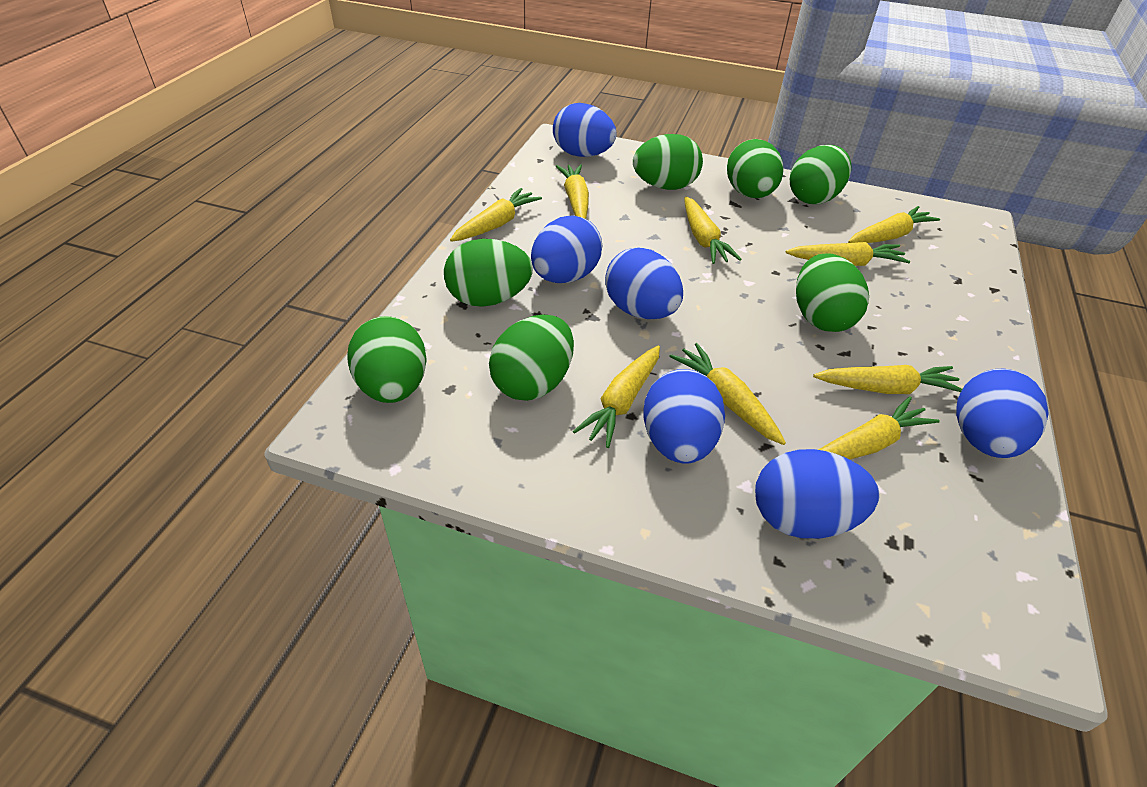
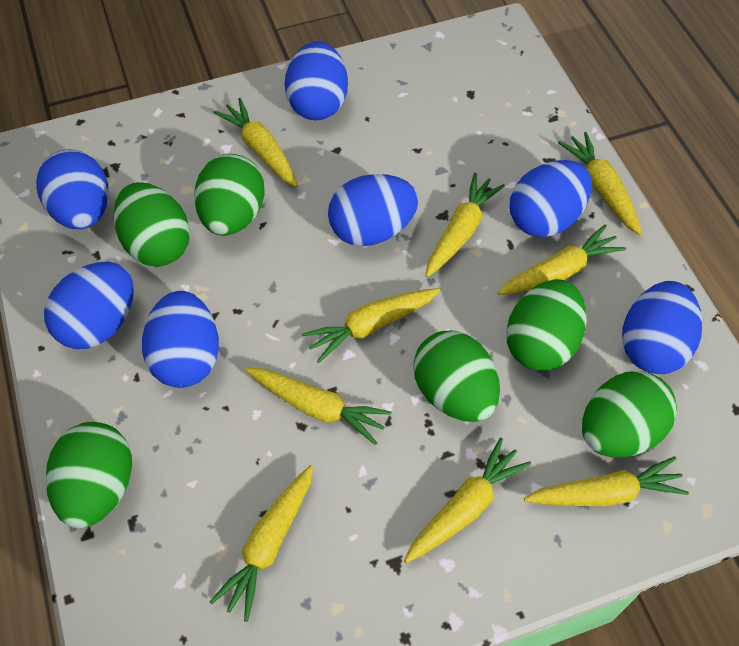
blue egg: [531,215,602,283] [553,103,617,157] [605,247,683,319] [643,369,725,464] [755,449,879,538] [956,369,1049,458] = 6 -> [36,149,108,229] [44,262,133,349] [142,291,219,388] [284,41,348,120] [328,174,419,246] [510,160,592,237] [622,281,702,374] = 7
green egg: [347,316,427,403] [444,239,533,307] [489,315,574,401] [633,134,703,190] [727,139,784,198] [790,145,851,204] [796,253,869,332] = 7 -> [46,422,132,528] [113,182,190,266] [194,154,265,236] [413,331,500,422] [506,279,586,371] [582,371,677,457] = 6

